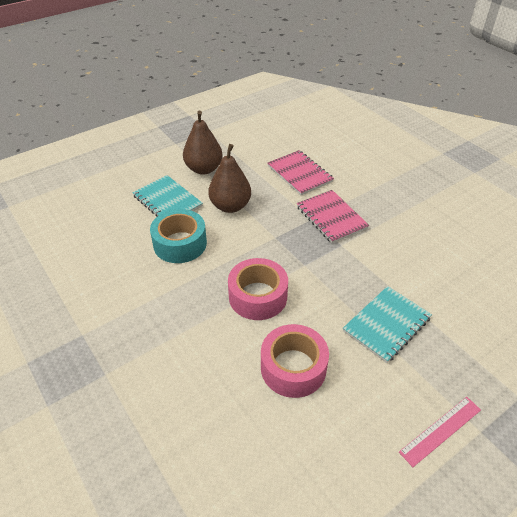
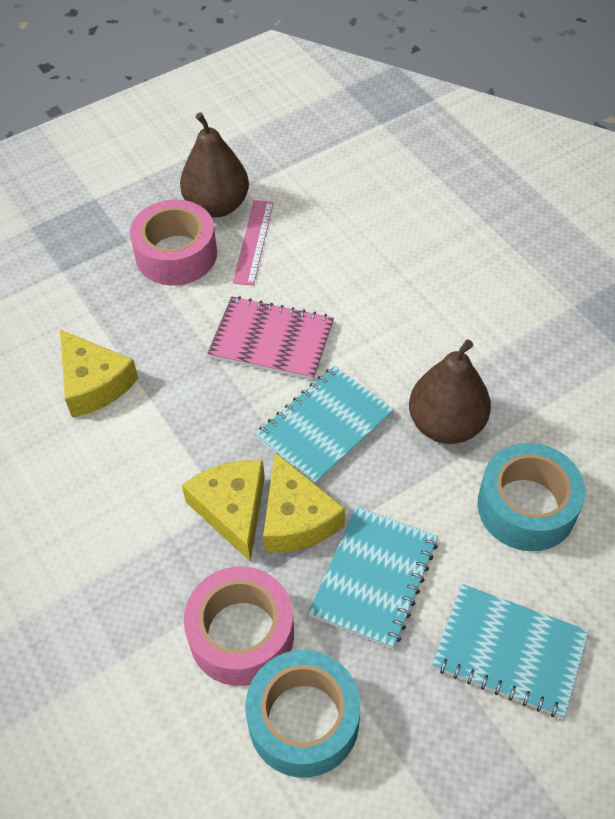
pink notebook: [268,150,334,195] [297,190,369,243] = 2 -> [207,296,334,380] = 1
turquoise notebook: [132,175,203,217] [343,286,432,363] = 2 -> [255,366,394,484] [308,506,438,649] [432,584,589,718] = 3
turquoise tape: [150,209,207,263] = 1 -> [245,650,360,778] [477,443,585,551] = 2
yellow cheese: none = 0 -> [60,330,138,417] [182,460,265,561] [263,452,345,553] = 3

